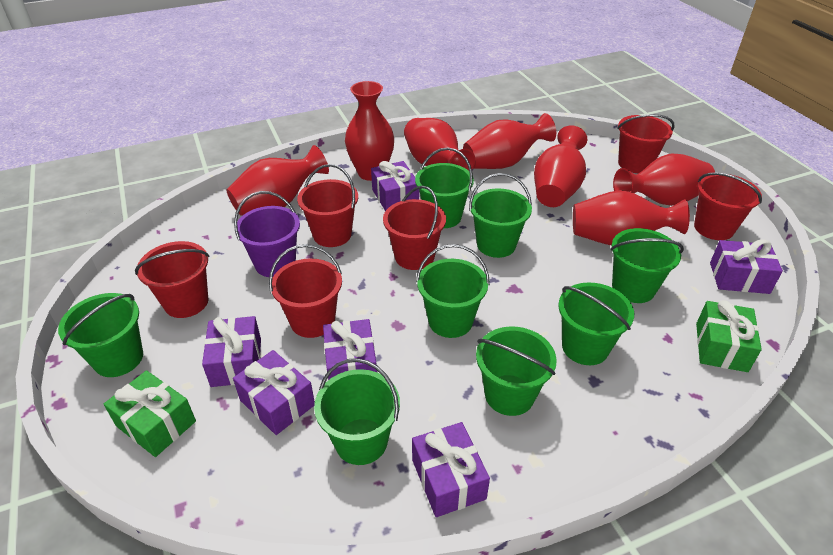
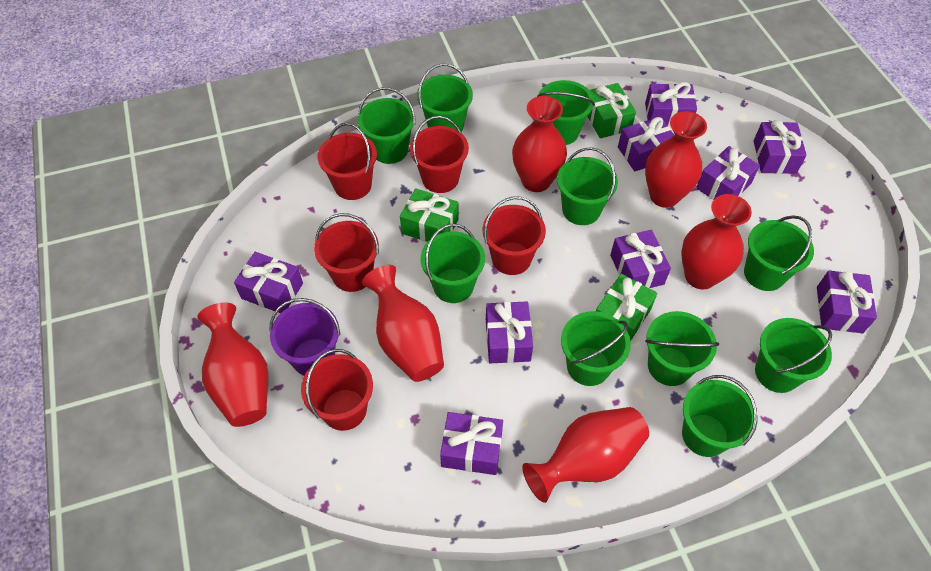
green bucket: [58,293,143,377] [314,358,400,465] [415,148,474,228] [416,244,490,338] [469,173,532,258] [476,327,557,416] [558,283,634,365] [611,228,684,303] = 8 -> [358,87,415,164] [417,64,473,132] [421,224,485,303] [537,80,595,145] [557,147,618,225] [561,311,631,386] [645,311,719,386] [682,375,757,457] [744,215,814,291] [755,318,832,393] = 10
green gift: [104,370,196,457] [696,300,762,372] = 2 -> [400,188,459,242] [587,83,636,138] [596,274,657,341] = 3
purple gift: [202,316,261,387] [233,350,315,435] [323,319,377,380] [371,161,419,211] [412,422,490,517] [710,239,783,294] = 6 -> [234,252,303,313] [440,412,503,475] [486,302,533,363] [610,230,671,288] [618,117,674,171] [645,82,697,128] [696,146,760,200] [754,120,807,174] [817,271,877,333] = 9
red bucket: [135,241,209,318] [269,244,342,338] [297,164,358,247] [383,185,446,270] [617,114,674,173] [694,172,762,240] = 6 -> [301,349,373,431] [314,213,379,292] [317,123,377,200] [410,116,469,193] [483,196,546,275] = 5
red vase: [226,145,329,216] [345,81,394,181] [404,118,475,170] [463,113,556,169] [534,126,587,207] [573,190,690,245] [613,154,715,206] = 7 -> [197,302,268,427] [362,265,444,382] [512,96,567,192] [522,407,649,503] [645,111,707,208] [681,194,752,290] = 6

